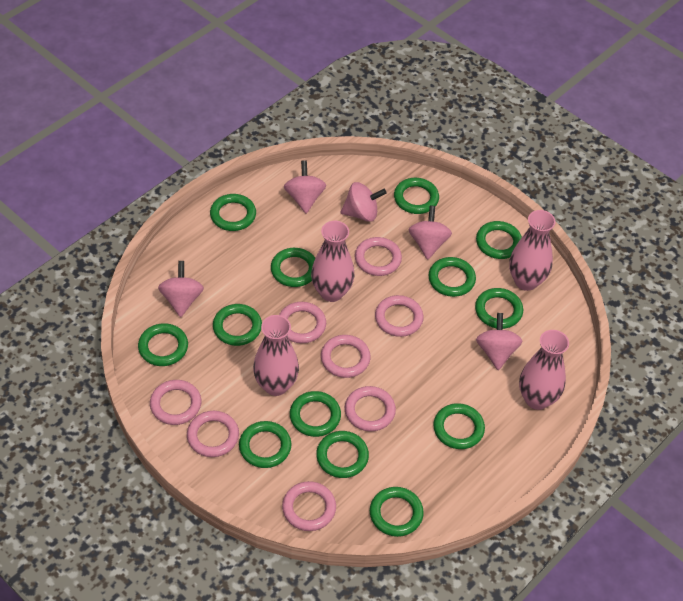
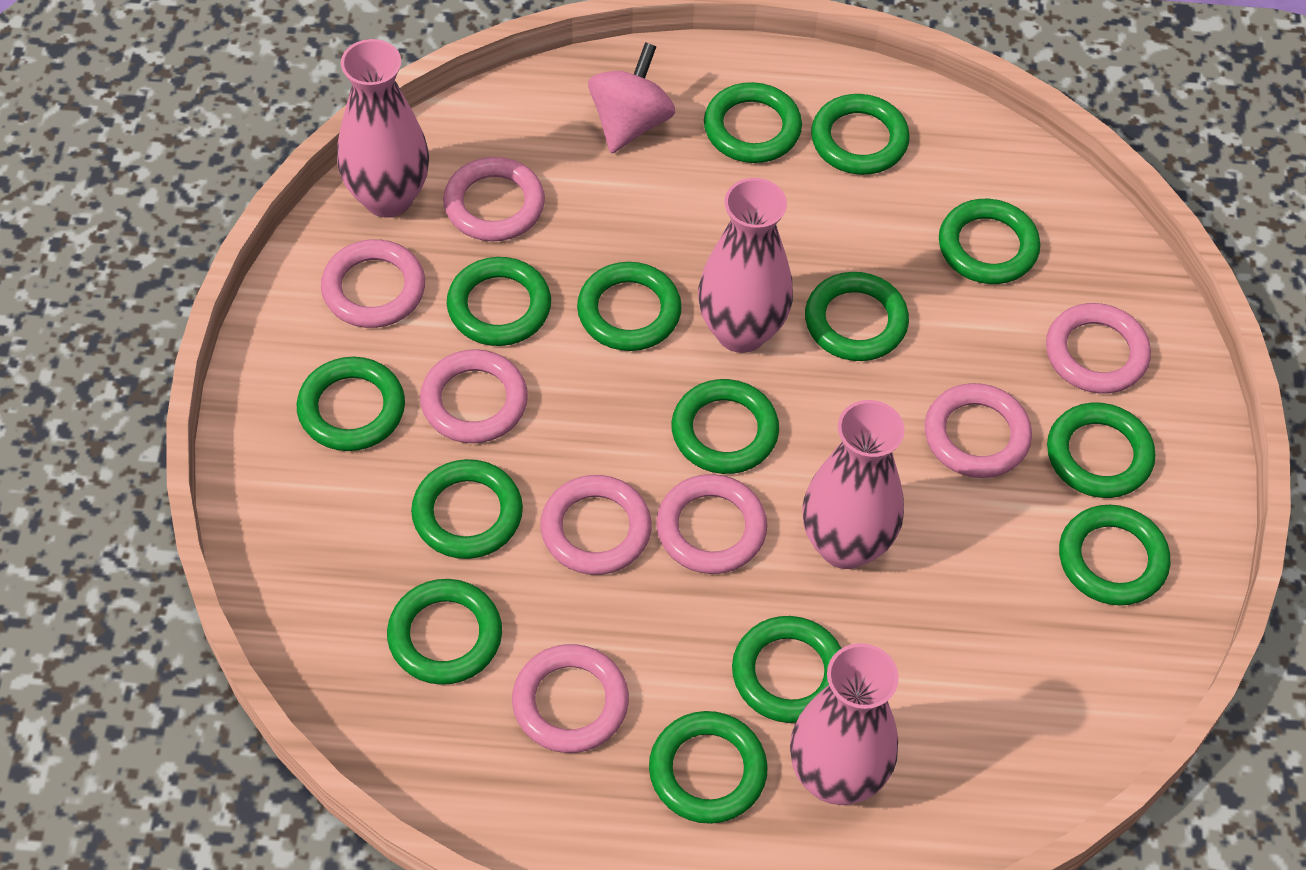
green ring: [138,323,188,366] [210,194,256,231] [213,304,262,346] [239,421,292,468] [271,248,315,287] [290,391,341,437] [316,431,369,478] [370,487,424,537] [394,178,439,214] [428,257,476,297] [433,403,485,449] [475,288,523,329] [476,221,522,259] = 13 -> [297,357,405,451] [387,579,502,685] [411,459,523,559] [447,257,551,346] [577,262,682,351] [649,711,768,824] [671,379,779,474] [704,82,802,163] [732,616,842,723] [805,272,909,361] [811,94,910,175] [939,199,1040,284] [1047,402,1155,498] [1059,505,1171,606] = 14
pink spinning top: [158,261,204,317] [284,160,326,213] [341,182,387,222] [409,205,452,260] [476,313,522,370] = 5 -> [588,42,675,153] = 1

